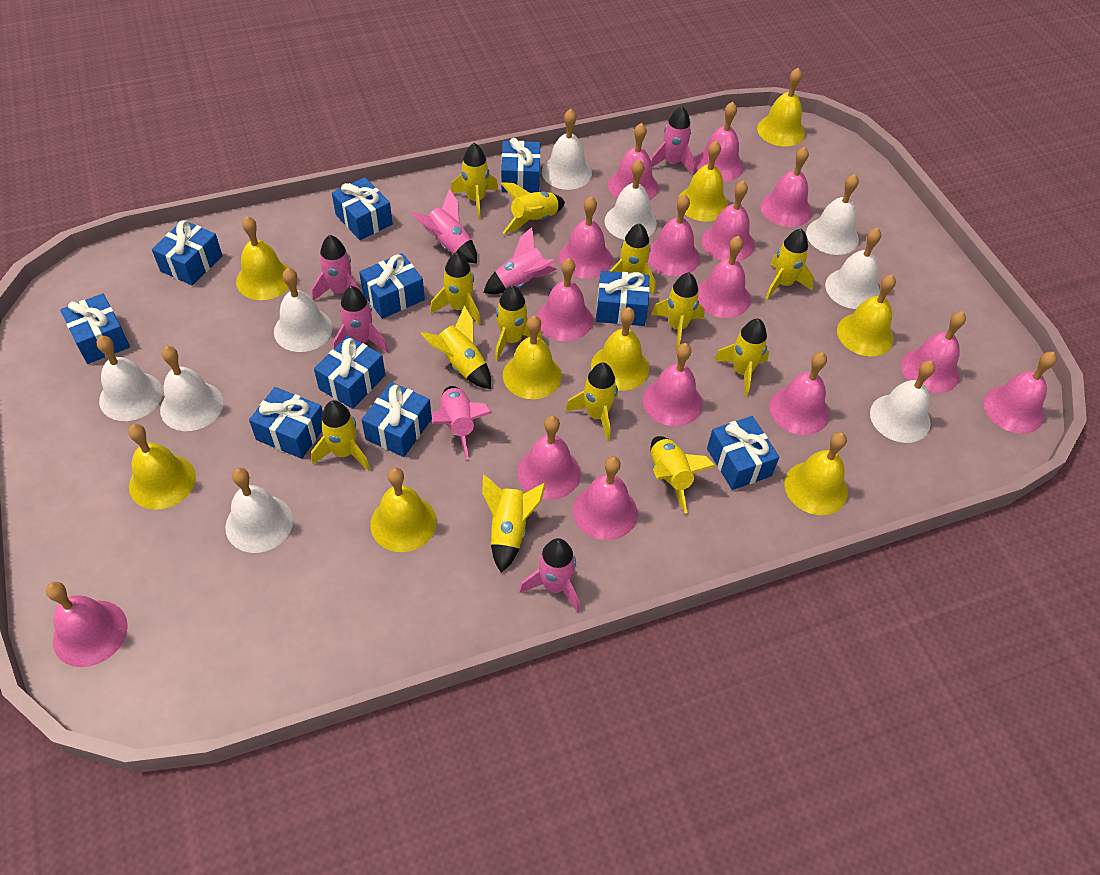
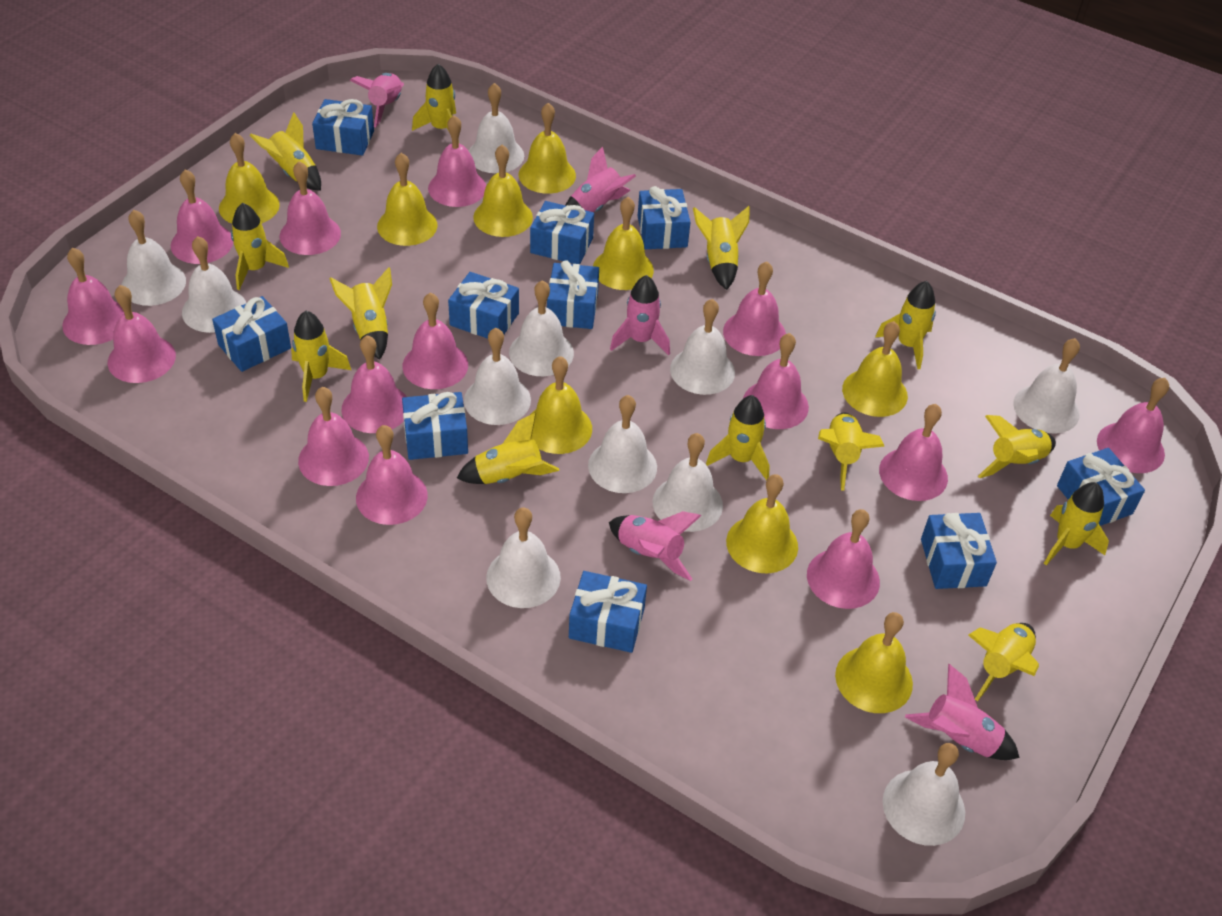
pink bell: [46,582,128,667] [517,416,581,500] [537,258,593,341] [559,196,612,279] [573,456,638,540] [608,123,659,201] [643,343,703,426] [648,194,700,276] [695,102,744,182] [698,236,750,318] [702,180,754,261] [760,146,812,227] [769,352,829,435] [901,311,966,393] [984,352,1057,434] = 15 -> [62,248,124,345] [108,285,176,383] [171,169,233,264] [280,161,341,255] [298,387,369,486] [342,335,406,433] [356,425,428,525] [402,292,468,389] [428,115,486,207] [723,262,786,356] [743,333,809,429] [807,509,880,609] [879,404,948,501] [1097,378,1169,473] = 14
pink rocket: [312,235,362,300] [333,286,388,353] [411,189,477,263] [432,386,492,460] [483,227,557,294] [519,538,580,613] [651,106,695,175] = 7 -> [350,73,404,127] [565,147,636,212] [609,511,701,581] [610,275,670,355] [905,664,1020,760] = 5
white bell: [97,336,163,421] [160,346,224,431] [225,468,293,553] [274,268,333,352] [542,109,592,190] [604,159,657,240] [806,174,859,255] [825,228,881,309] [870,360,935,443] = 9 -> [121,210,186,306] [182,236,246,333] [464,328,531,425] [469,83,524,173] [486,507,561,608] [509,280,574,376] [588,395,657,493] [653,433,723,532] [670,299,735,395] [883,743,965,846] [1013,338,1080,434] = 11

